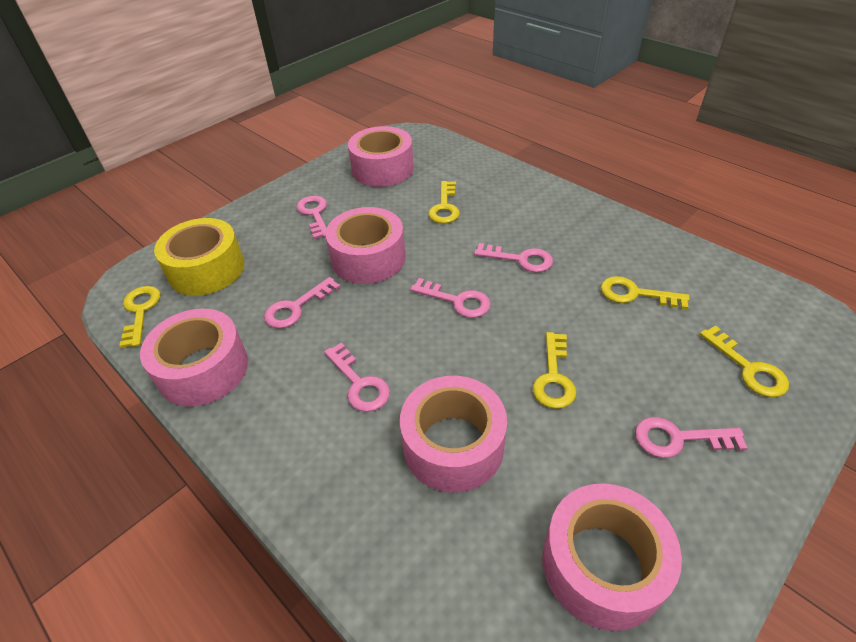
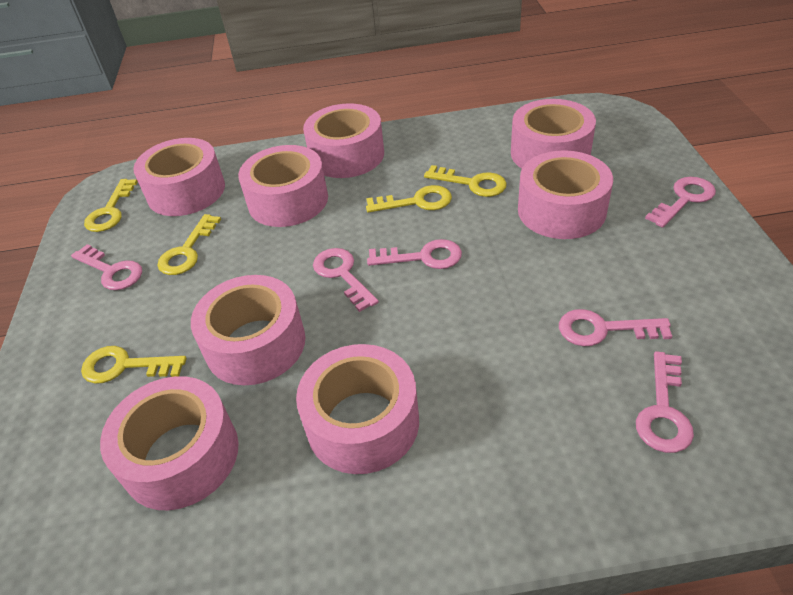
pink tape: [140,309,248,407] [325,207,405,284] [348,126,414,187] [400,376,507,492] [543,483,682,631] = 5 -> [100,376,239,510] [133,138,225,216] [191,275,305,385] [238,145,328,227] [296,344,419,474] [303,103,384,178] [511,99,596,169] [518,150,613,239] = 8
yellow tape: [154,218,245,296] = 1 -> none = 0

